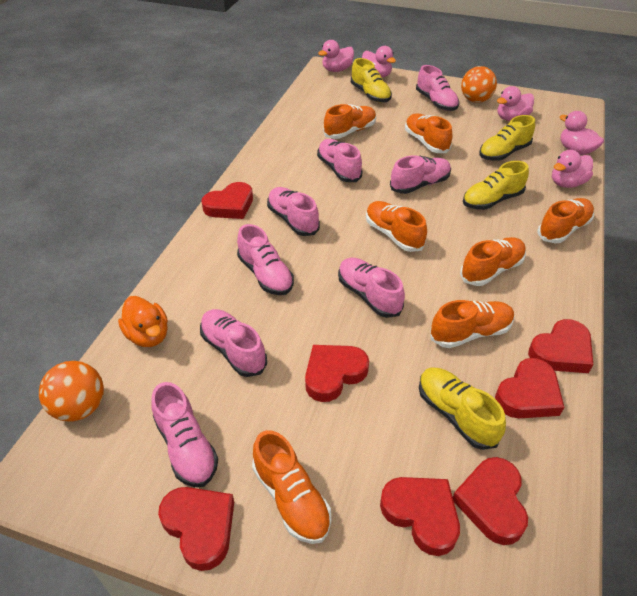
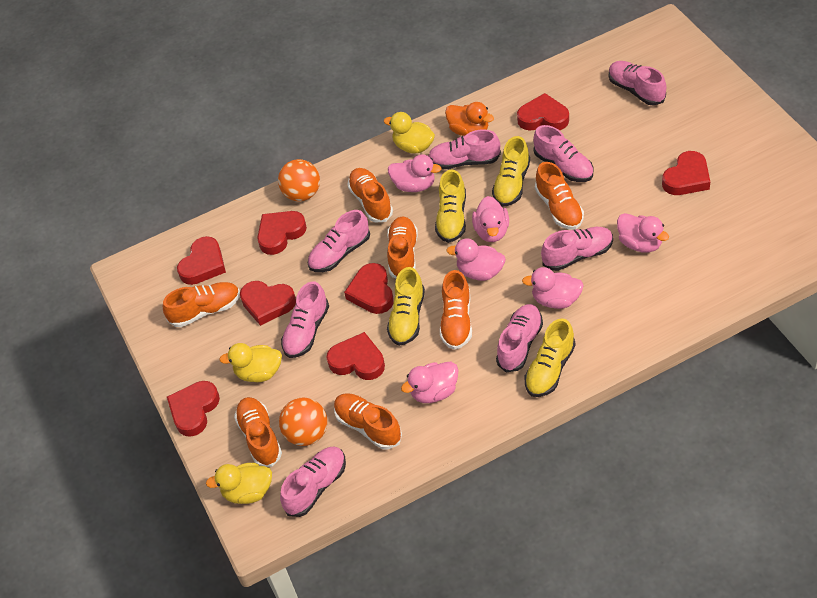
pink duck: [318,40,354,72] [362,46,396,78] [497,86,534,121] [552,150,593,188] [560,111,604,155] = 5 -> [388,154,442,192] [401,361,458,403] [446,239,506,281] [472,196,509,242] [522,267,584,309] [617,213,669,253] = 6
red heart: [158,487,234,571] [202,182,253,219] [305,345,369,402] [380,477,460,556] [453,457,528,545] [495,358,564,418] [528,319,593,373] = 7 -> [167,381,220,437] [177,236,226,285] [240,281,296,326] [257,211,307,255] [326,332,385,380] [344,263,394,314] [517,93,569,130] [662,151,710,195] = 8
yellow duck: none = 0 -> [206,463,272,504] [219,343,282,382] [384,112,435,154] = 3

